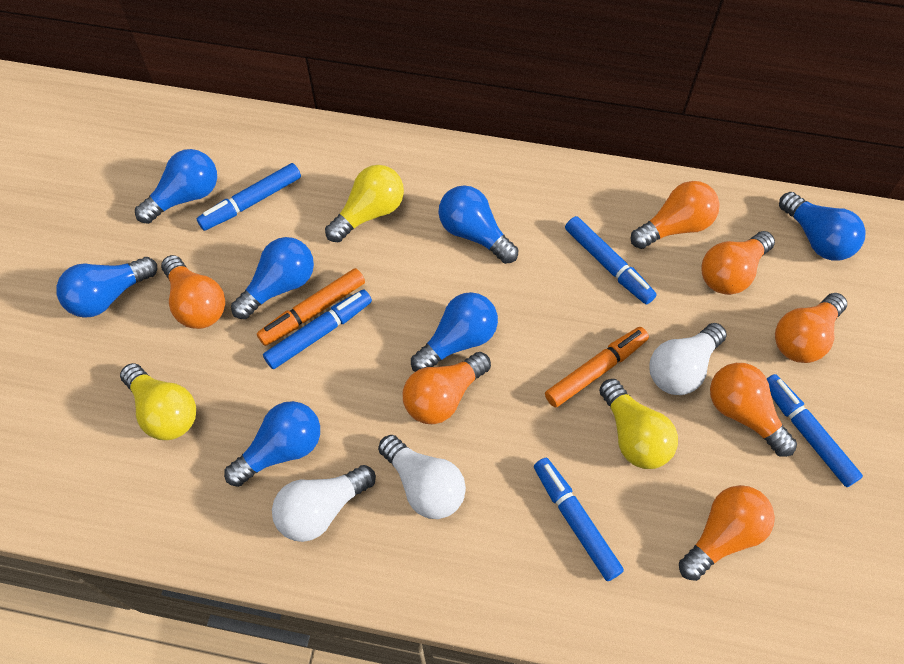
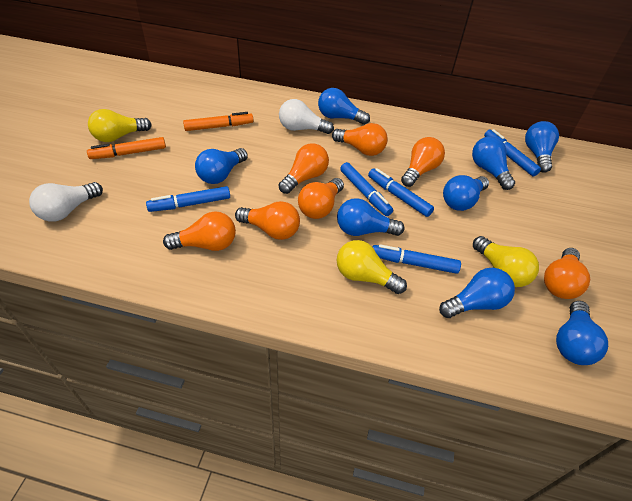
blue light bulb: [56,257,157,318] [135,149,217,224] [224,401,320,487] [231,237,314,319] [411,292,498,372] [438,185,518,264] [779,192,866,261] = 7 -> [195,148,248,184] [318,88,370,125] [337,198,405,236] [439,268,515,318] [443,175,489,211] [472,136,515,190] [525,121,559,173] [556,301,608,365] = 8
white light bulb: [272,465,376,542] [378,435,466,519] [649,323,727,395] = 3 -> [29,182,103,221] [279,99,334,134] = 2

